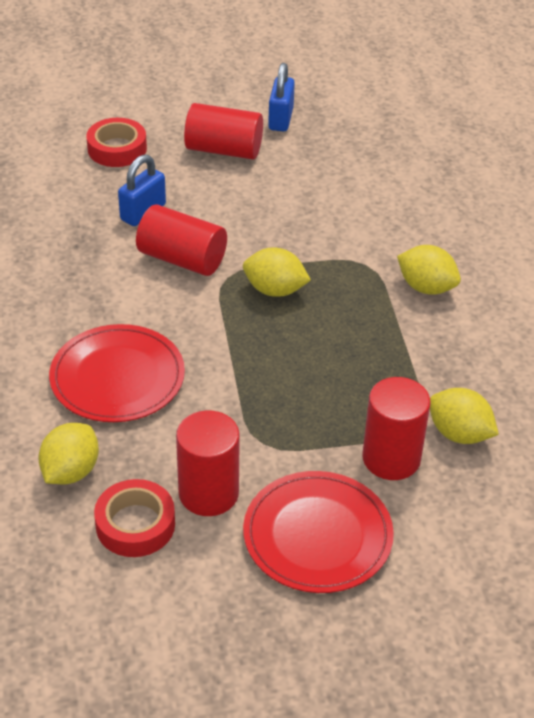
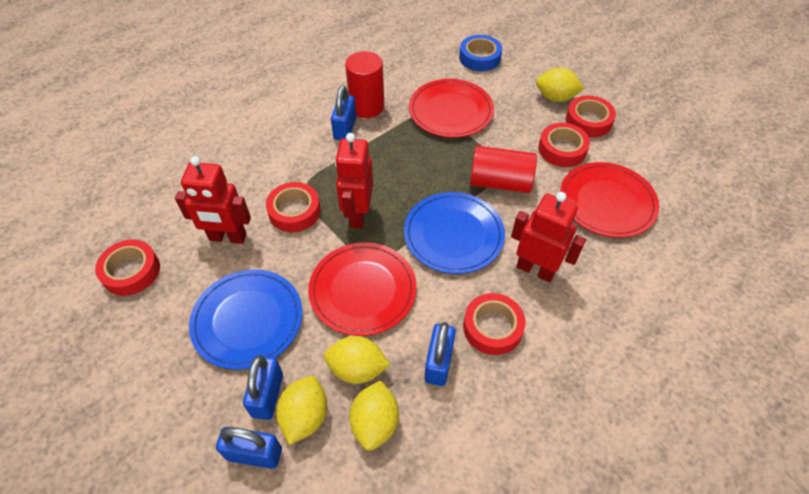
blue padlock: [118,154,166,226] [268,63,295,132] = 2 -> [216,427,282,469] [243,355,283,420] [331,85,356,140] [424,322,456,386] = 4
blue plate: none = 0 -> [189,269,302,370] [404,192,505,274] = 2
blue tape: none = 0 -> [459,35,502,71] = 1
red cylinder: [136,205,227,276] [176,410,240,516] [184,103,263,159] [362,377,431,480] = 4 -> [345,51,384,118] [470,146,537,193] = 2
red plate: [49,324,185,422] [243,471,394,593] = 2 -> [308,242,417,336] [409,79,494,138] [560,162,659,238] = 3
red robot: none = 0 -> [175,156,251,244] [335,133,373,229] [511,192,586,282] = 3
red tape: [86,118,147,167] [94,479,175,557] = 2 -> [95,240,160,296] [266,182,321,232] [463,293,526,355] [538,123,590,167] [566,96,616,138] = 5

